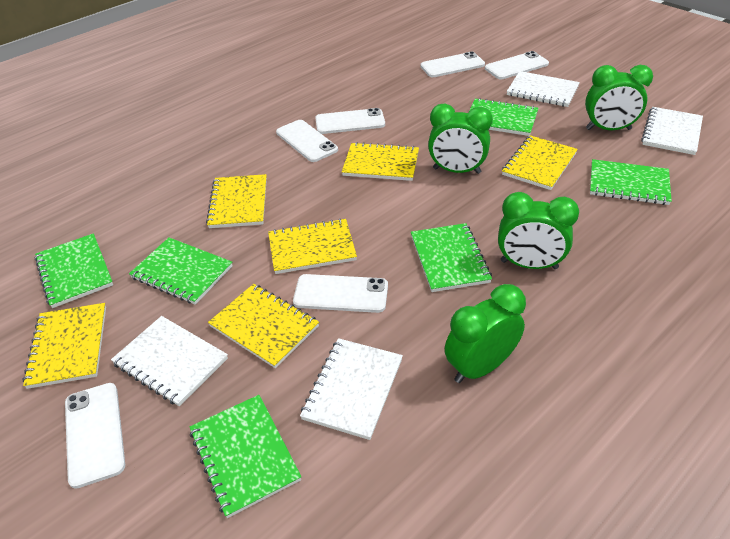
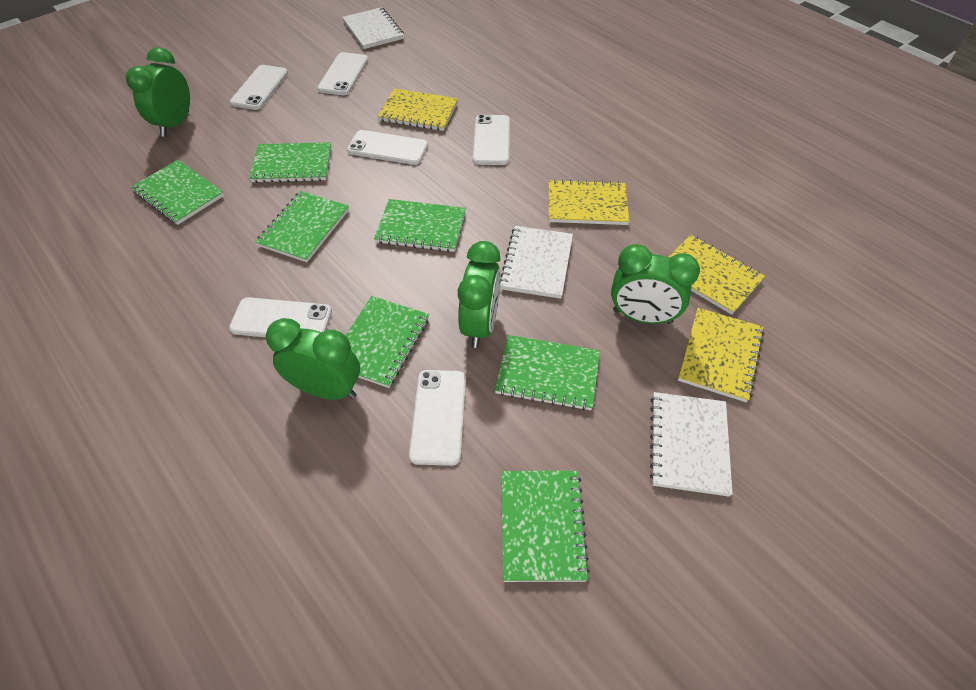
green notebook: [35,233,113,308] [129,238,233,305] [190,395,302,518] [411,223,492,292] [469,98,538,136] [590,159,672,205] = 6 -> [131,160,224,225] [249,142,331,183] [256,191,349,262] [346,296,429,388] [374,199,466,252] [495,335,600,411] [501,471,590,582] = 7
white notebook: [111,316,228,407] [300,338,403,440] [507,71,580,107] [641,107,703,155] = 4 -> [342,7,404,49] [500,226,573,299] [650,392,733,497] = 3
yellow notebook: [23,303,106,389] [206,174,267,228] [208,284,319,368] [268,218,357,274] [342,142,419,181] [502,135,578,190] = 6 -> [377,88,458,131] [549,179,629,225] [668,235,765,315] [678,308,764,402] = 4

